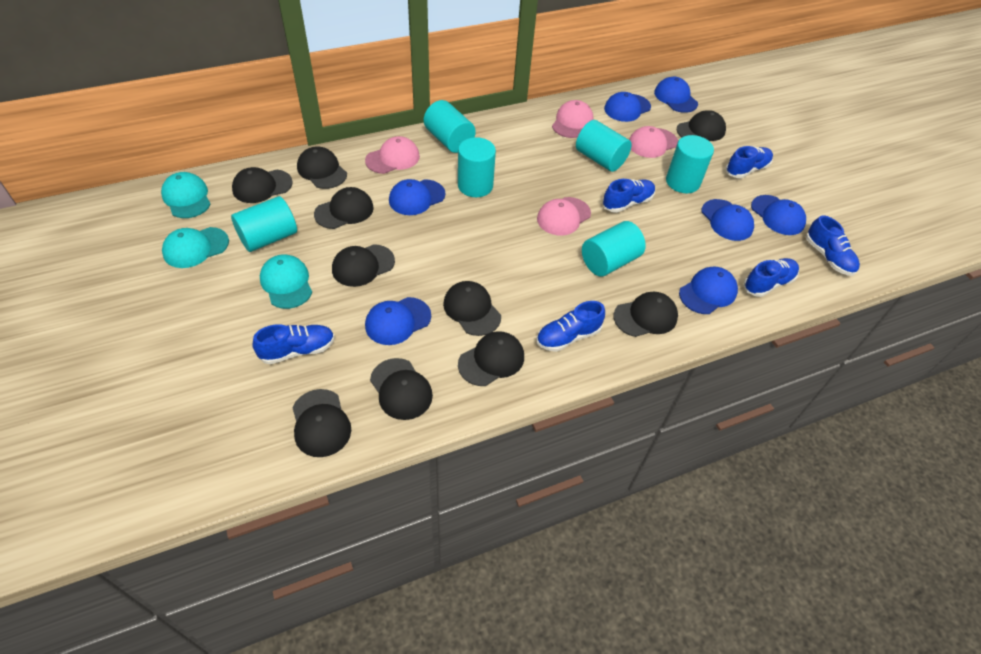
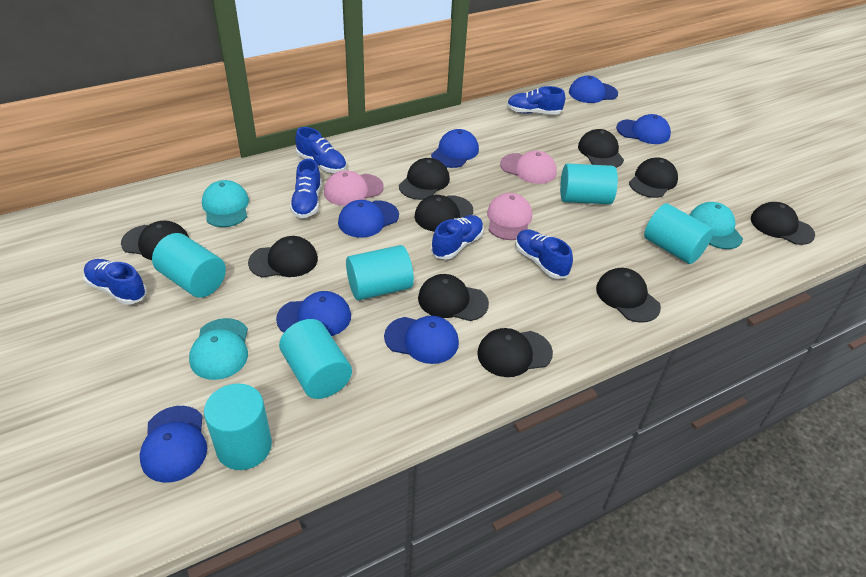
pink cap: [365,136,420,174] [537,197,591,236] [552,100,593,138] [629,126,678,158] = 4 -> [324,170,384,206] [487,193,532,240] [500,151,557,184] = 3

